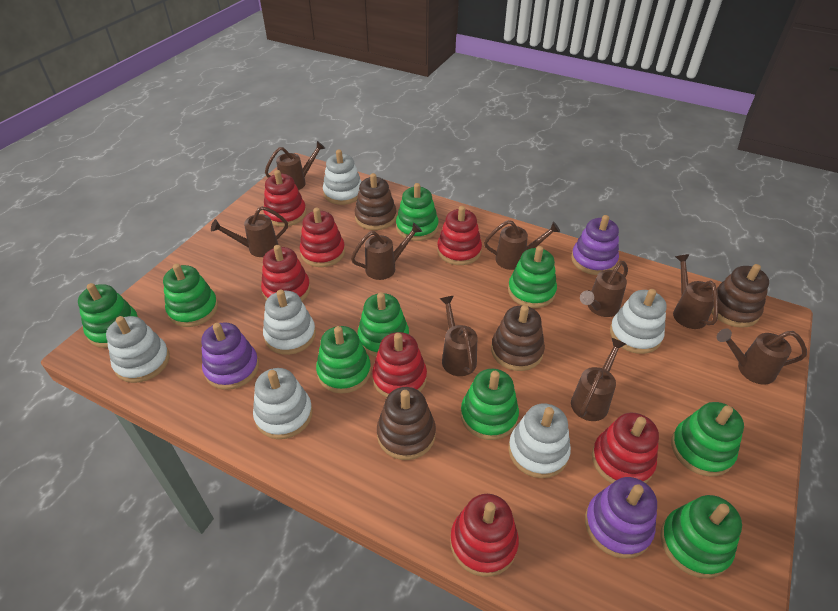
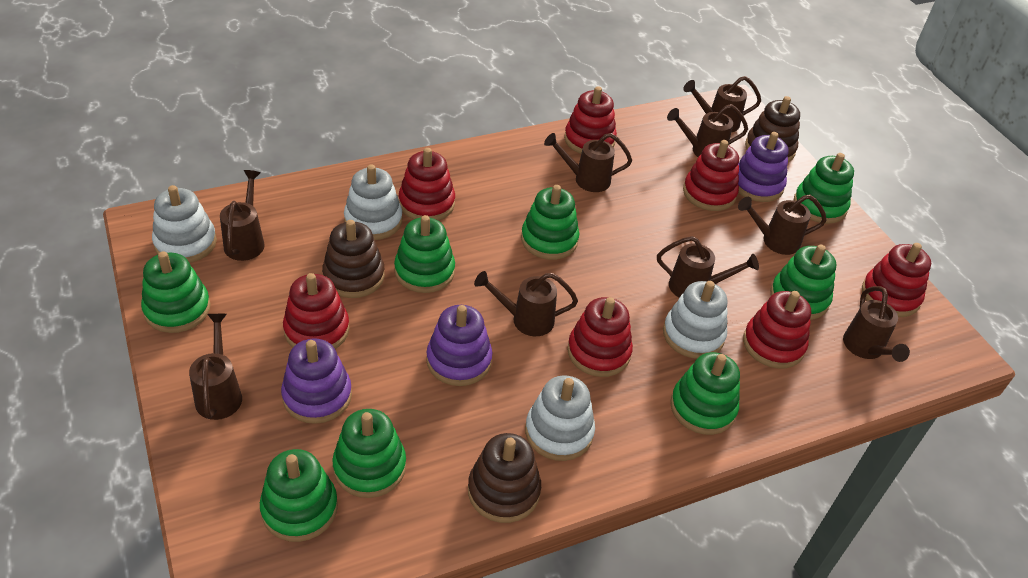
brown stacking toy: [355,173,397,230] [377,387,436,460] [491,305,545,371] [711,264,769,328] = 4 -> [322,220,385,298] [468,433,541,523] [745,96,800,162] = 3
green stacking toy: [78,283,139,348] [163,264,218,327] [316,326,371,394] [358,292,409,357] [396,183,439,241] [461,369,519,440] [508,246,557,308] [660,495,742,578] [671,402,744,476] = 9 -> [141,251,211,333] [260,449,338,542] [332,409,406,498] [394,215,455,293] [521,185,579,260] [670,352,740,435] [770,244,836,320] [794,153,854,224] = 8
white stacking toy: [106,316,170,383] [253,368,313,439] [263,290,316,355] [323,150,362,205] [508,404,571,478] [610,289,666,354] = 6 -> [152,185,217,263] [344,164,402,240] [525,375,595,461] [663,281,728,359] = 4

